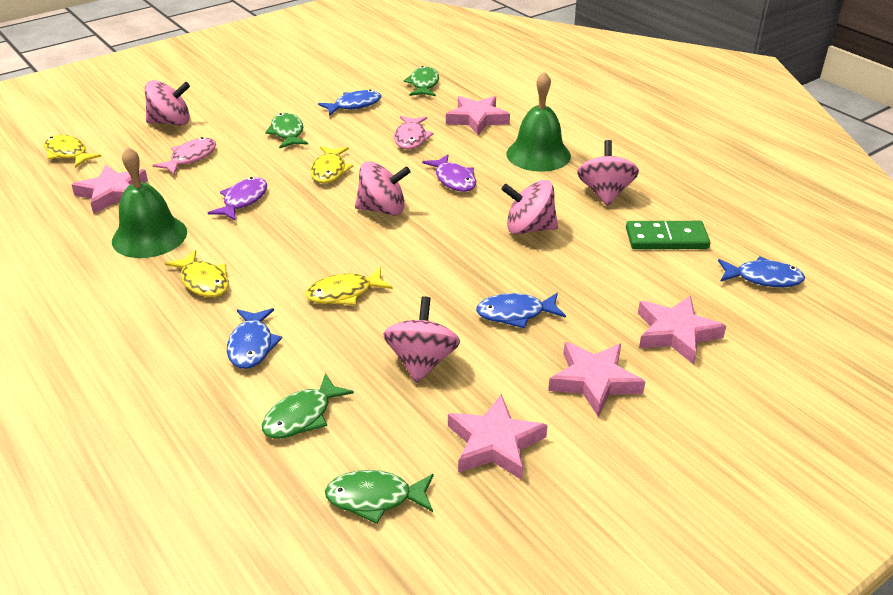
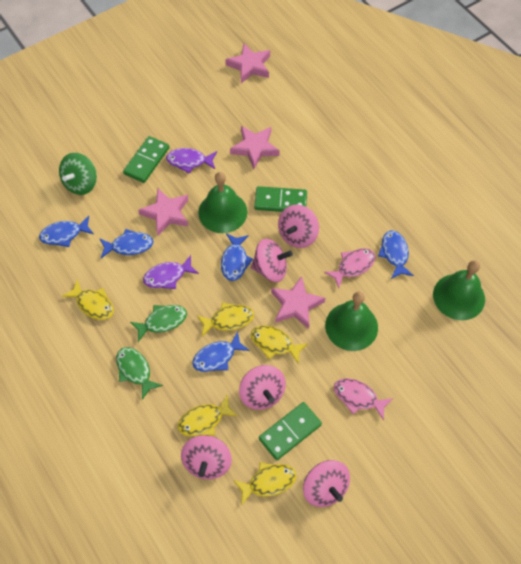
blue fish: [227,308,282,369] [318,90,381,116] [476,293,566,328] [718,257,805,288] = 4 -> [39,216,94,247] [99,229,153,258] [192,331,250,372] [221,234,253,281] [378,230,414,279] = 5
green bell: [112,147,187,258] [506,71,571,172] = 2 -> [198,172,247,233] [325,291,378,351] [433,260,485,320] = 3
green domino: [626,221,710,249] = 1 -> [123,136,169,183] [254,186,307,212] [259,402,322,460] = 3
green fish: [262,373,354,439] [265,113,308,149] [325,470,434,524] [403,66,439,96] = 4 -> [116,347,163,400] [130,305,187,342] = 2
green spinning top: none = 0 -> [59,153,97,195] = 1
pink star: [71,164,148,214] [446,96,510,135] [448,394,548,480] [548,342,646,417] [638,296,726,365] = 5 -> [138,188,189,236] [225,43,270,83] [230,126,280,169] [271,276,325,329] = 4
yellow fish: [44,135,102,168] [165,250,229,297] [306,267,393,305] [310,146,353,183] = 4 -> [62,279,114,320] [178,394,238,436] [197,302,254,336] [233,462,296,505] [251,326,308,363] = 5

